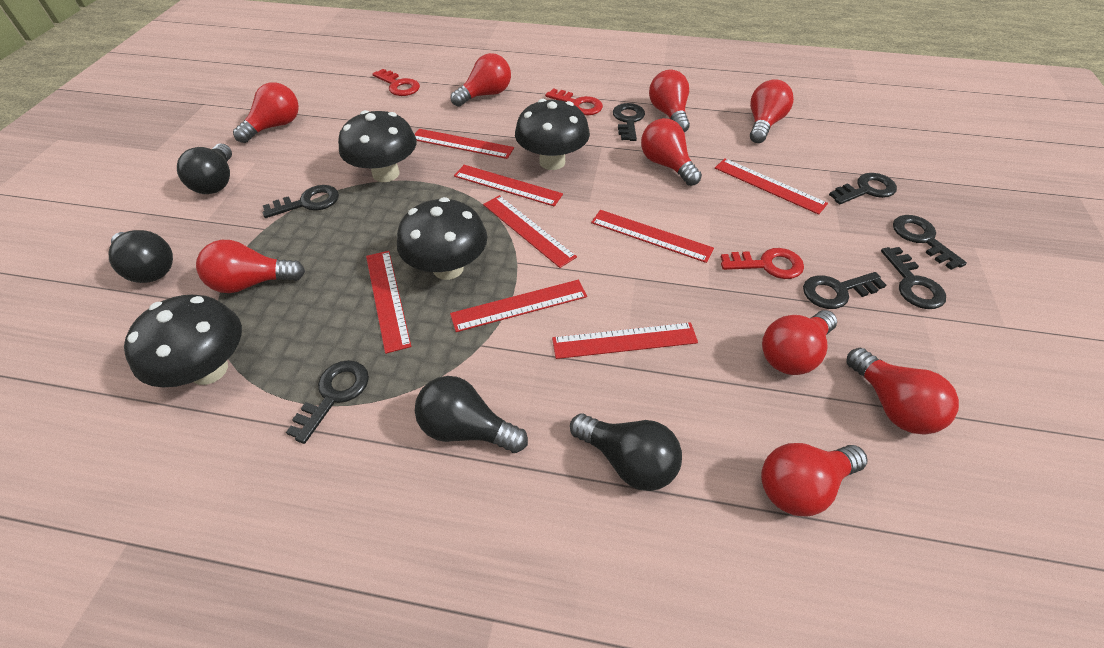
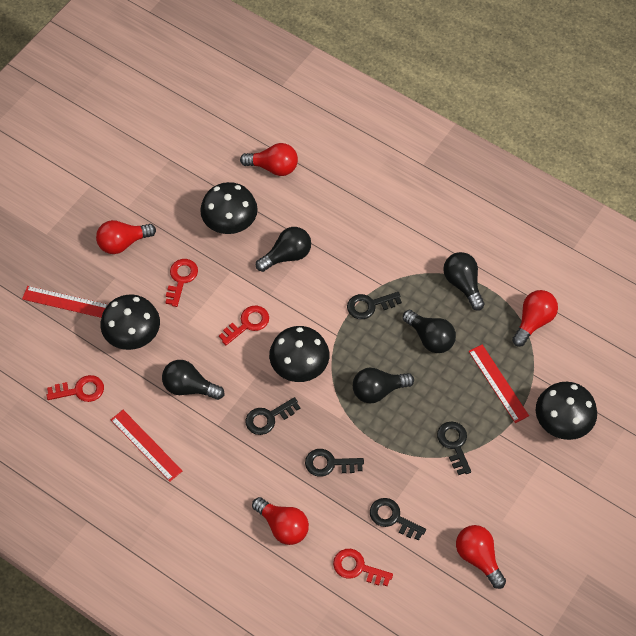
black key: [263,185,339,218] [286,360,369,444] [613,103,645,141] [803,272,886,309] [829,173,897,204] [881,247,946,309] [893,215,967,270] = 7 -> [246,397,300,435] [305,449,364,477] [347,292,402,319] [370,498,426,540] [437,421,471,475] = 5
black light bulb: [109,230,173,283] [177,144,232,194] [415,376,528,453] [570,414,682,491] = 4 -> [162,360,224,400] [256,227,311,272] [353,368,414,403] [403,310,456,353] [443,252,485,311] = 5
red key: [372,69,420,96] [545,88,603,116] [721,248,804,279] = 3 -> [47,375,104,402] [165,259,198,307] [219,306,269,345] [333,549,393,587] = 4
red light bulb: [196,240,305,293] [233,82,299,143] [451,53,511,107] [641,118,702,186] [649,70,690,132] [750,79,794,143] [761,443,868,517] [762,310,837,375] [846,348,959,434] = 9 -> [96,220,156,254] [240,143,298,176] [252,497,309,545] [456,525,506,589] [512,290,558,347] = 5
red ruler: [366,251,411,354] [415,129,514,159] [450,280,587,332] [454,165,563,207] [483,195,577,268] [552,322,698,359] [591,210,714,263] [715,158,828,215] = 8 -> [22,286,108,318] [111,410,182,482] [468,345,529,423] = 3

